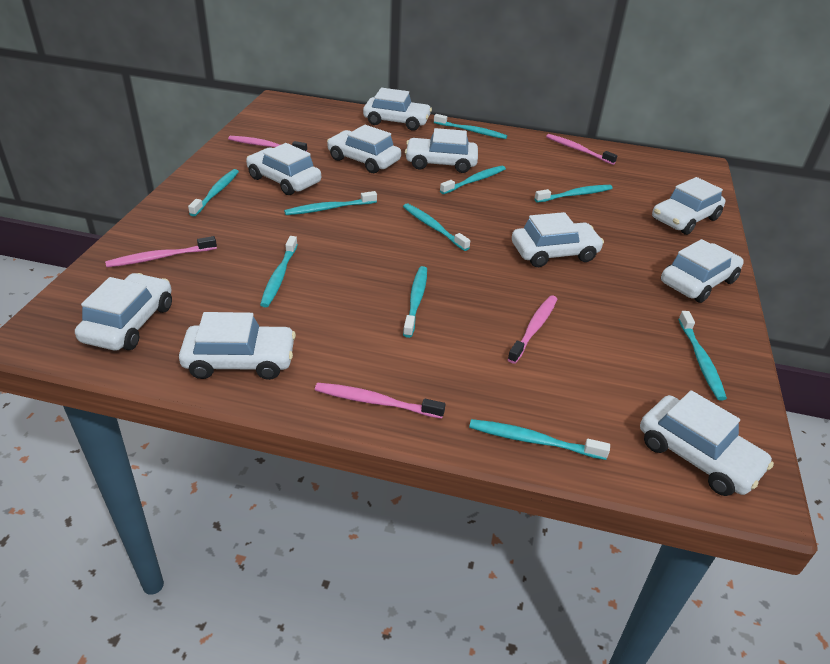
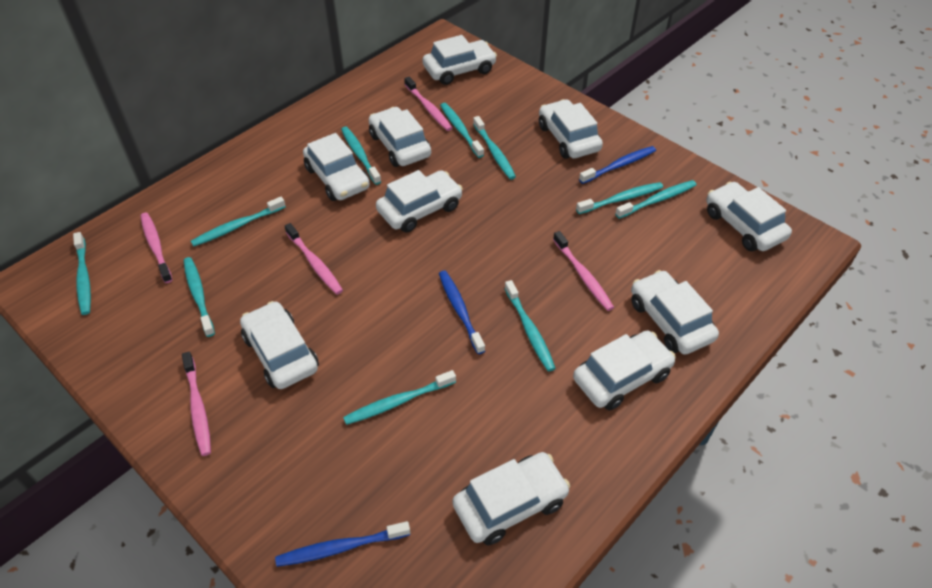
blue toothbrush: none = 0 -> [275,521,410,567] [439,271,485,354] [579,146,656,184] = 3

